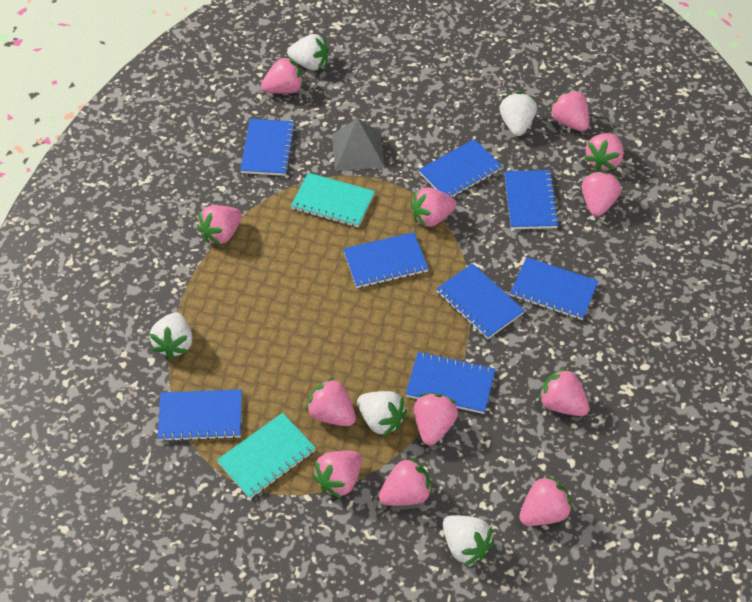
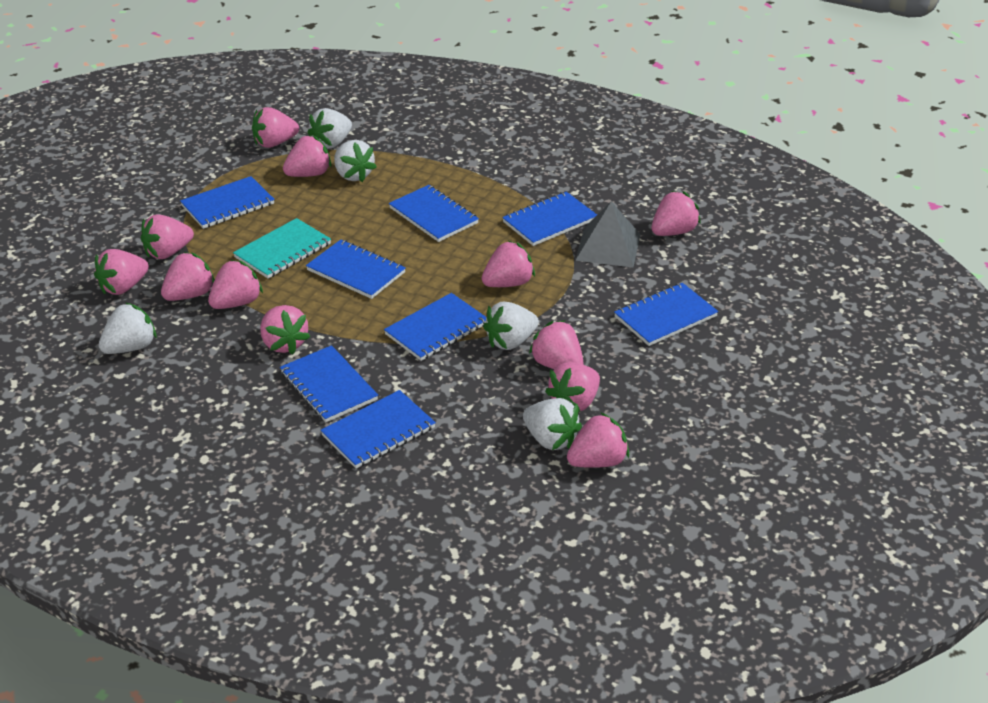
turquoise notebook: [217,413,316,499] [291,173,375,228] = 2 -> [233,218,331,279] = 1

